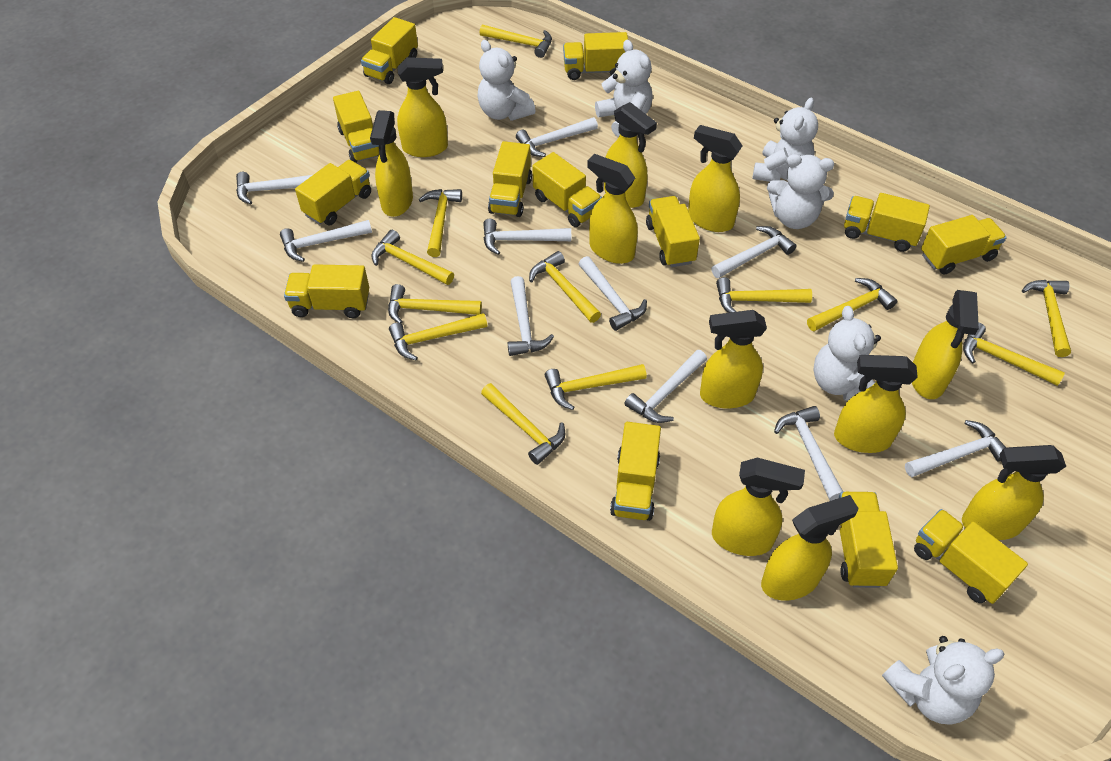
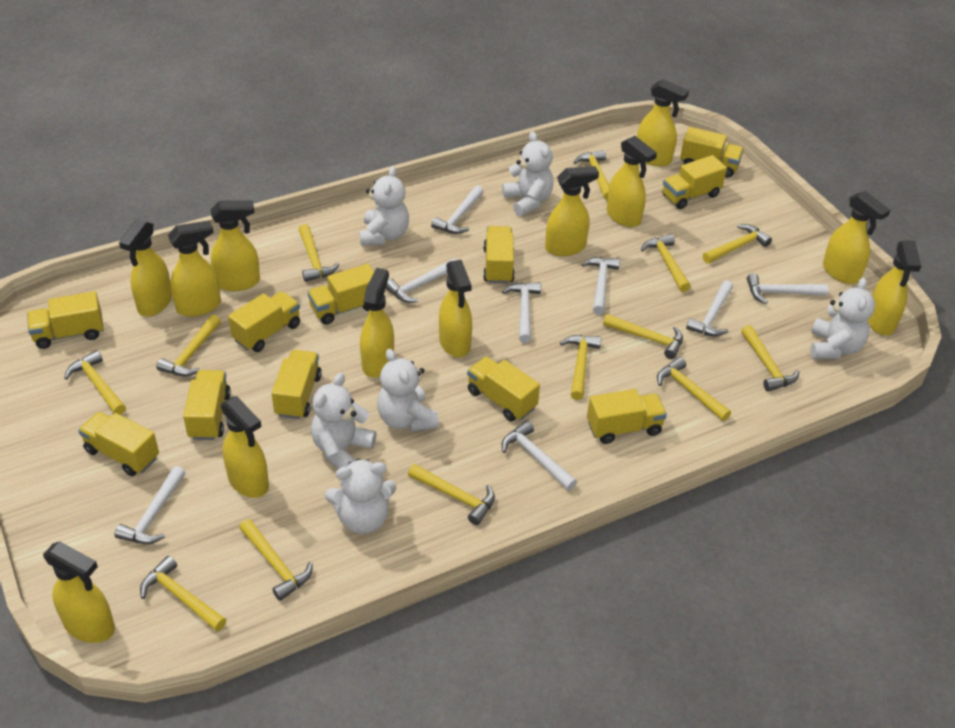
white hammer: [236,172,312,205] [280,220,372,262] [483,219,571,255] [508,276,554,356] [516,117,598,157] [579,256,647,331] [624,350,707,423] [711,226,796,278] [774,406,843,501] [905,420,1006,477] = 10 -> [114,466,186,544] [386,258,456,303] [431,185,484,234] [502,282,541,343] [502,420,577,491] [581,257,620,315] [686,280,733,336] [747,273,828,304] = 8
yellow hammer: [371,230,454,285] [388,284,482,324] [389,313,487,360] [419,189,462,257] [480,25,552,58] [481,383,565,465] [529,251,601,323] [545,364,647,410] [716,277,812,313] [807,278,897,331] [963,323,1065,386] [1022,280,1071,357] = 12 -> [64,350,126,415] [140,556,226,631] [156,315,221,377] [239,519,313,601] [298,224,340,282] [408,464,495,525] [560,335,601,400] [573,150,609,200] [603,314,683,359] [641,234,691,292] [657,357,731,421] [703,224,772,263] [741,325,799,392] = 13
yellow spray bottle: [370,110,413,217] [397,57,448,157] [587,154,638,264] [604,102,657,208] [688,125,743,232] [700,310,767,409] [712,458,805,556] [761,495,859,601] [834,355,918,453] [912,290,979,399] [962,445,1066,540] = 11 -> [43,541,115,643] [119,219,172,316] [168,220,221,317] [211,200,260,291] [221,396,269,498] [360,268,394,378] [439,260,472,357] [545,166,599,256] [607,136,657,227] [637,79,689,166] [823,191,890,284] [868,240,921,335] = 12
yellow truck: [284,264,369,318] [295,160,371,225] [333,91,379,163] [361,17,418,84] [488,141,532,217] [532,152,602,227] [563,32,628,80] [610,422,661,521] [646,196,700,267] [839,492,898,588] [844,193,930,252] [914,509,1028,604] [921,215,1007,275] = 13 -> [27,291,104,349] [78,412,159,476] [183,370,231,440] [228,291,300,352] [272,350,322,419] [308,264,374,325] [467,357,540,422] [483,226,515,284] [587,389,667,444] [662,155,727,209] [680,127,744,178] = 11

